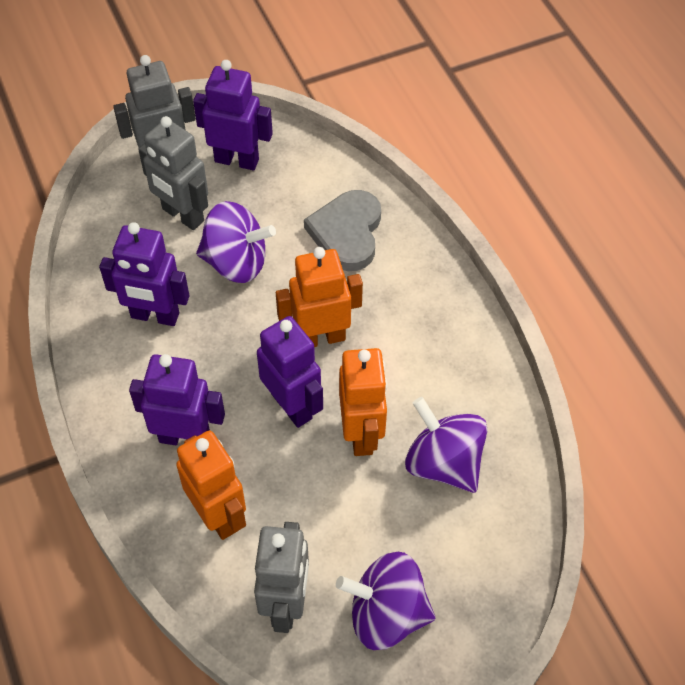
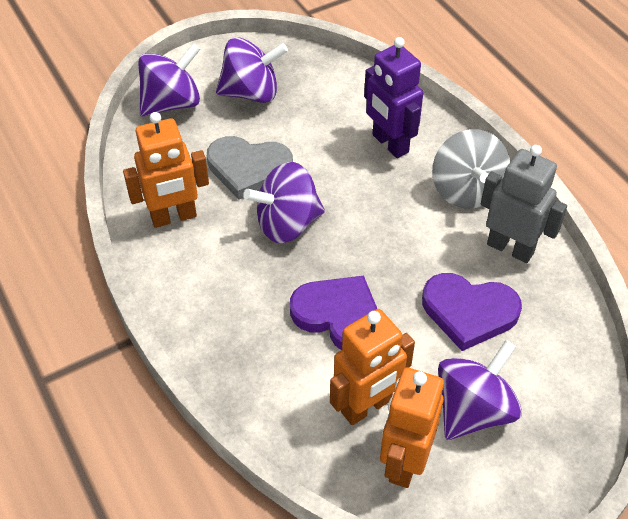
grey robot: [113,55,196,148] [138,116,208,230] [254,522,309,633] = 3 -> [481,145,567,263] = 1
grey spinning top: none = 0 -> [432,129,510,208] = 1
purple heart: none = 0 -> [290,276,377,350] [422,273,522,351] = 2
purple robot: [99,222,189,326] [129,354,225,445] [193,60,273,170] [257,316,323,428] = 4 -> [364,37,423,158] = 1
purple spinning top: [196,201,276,283] [336,552,436,650] [405,397,488,493] = 3 -> [138,43,200,117] [216,37,288,103] [243,162,325,243] [438,340,522,440] = 4

